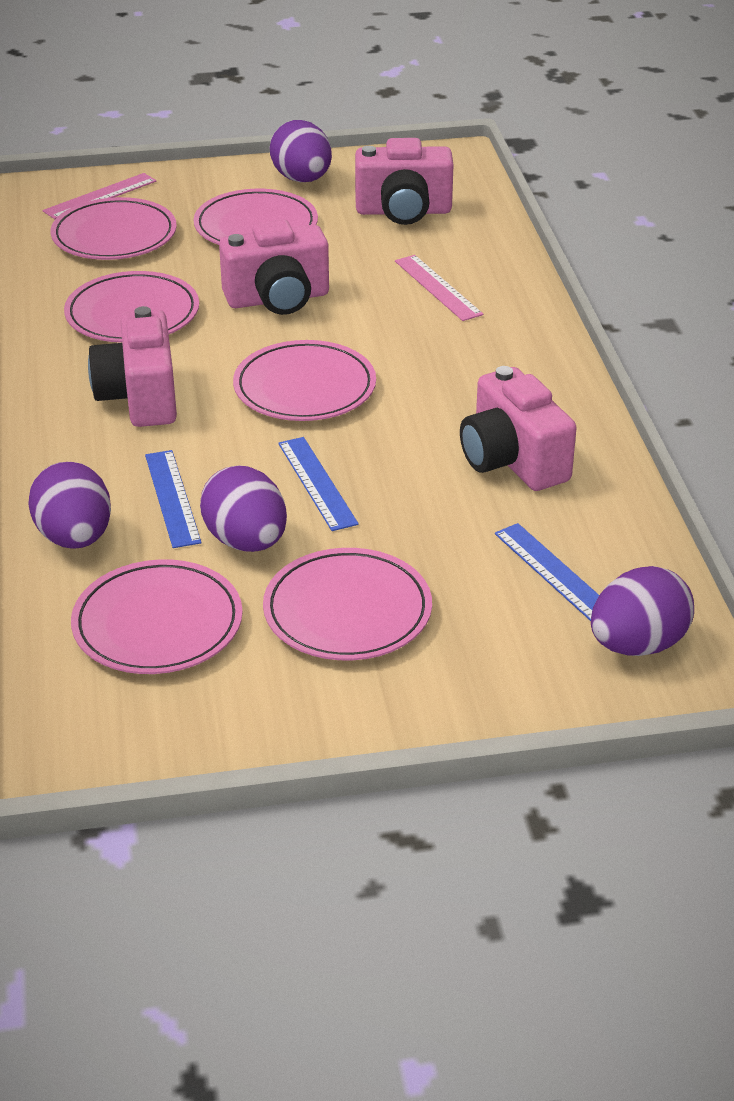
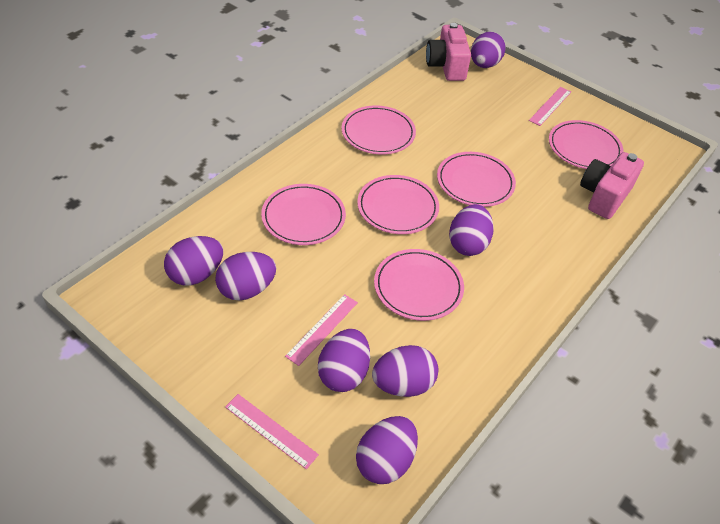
blue ruler: [145,450,202,548] [278,437,359,531] [495,523,599,621] = 3 -> none = 0
pink camera: [88,306,177,427] [219,219,329,315] [355,138,453,225] [460,366,577,491] = 4 -> [426,23,471,81] [580,152,644,219] = 2
pink ruler: [42,173,156,219] [395,255,483,321] = 2 -> [225,394,319,469] [285,294,358,366] [529,87,571,126] = 3
purple egg: [28,462,111,549] [200,466,287,552] [269,120,332,182] [591,566,694,656] = 4 -> [164,236,223,286] [215,252,276,301] [318,329,370,392] [356,416,418,484] [372,345,438,397] [449,204,494,256] [471,32,506,68] = 7

